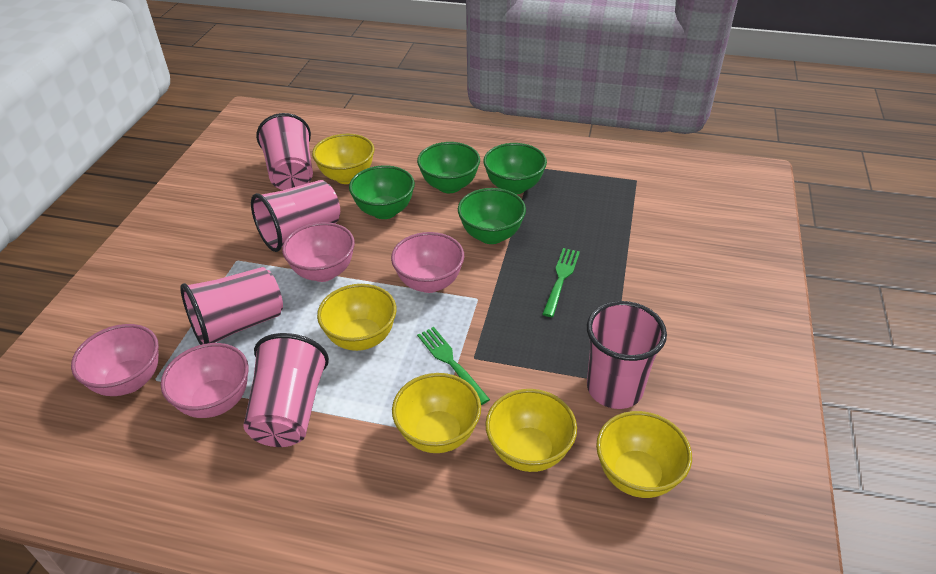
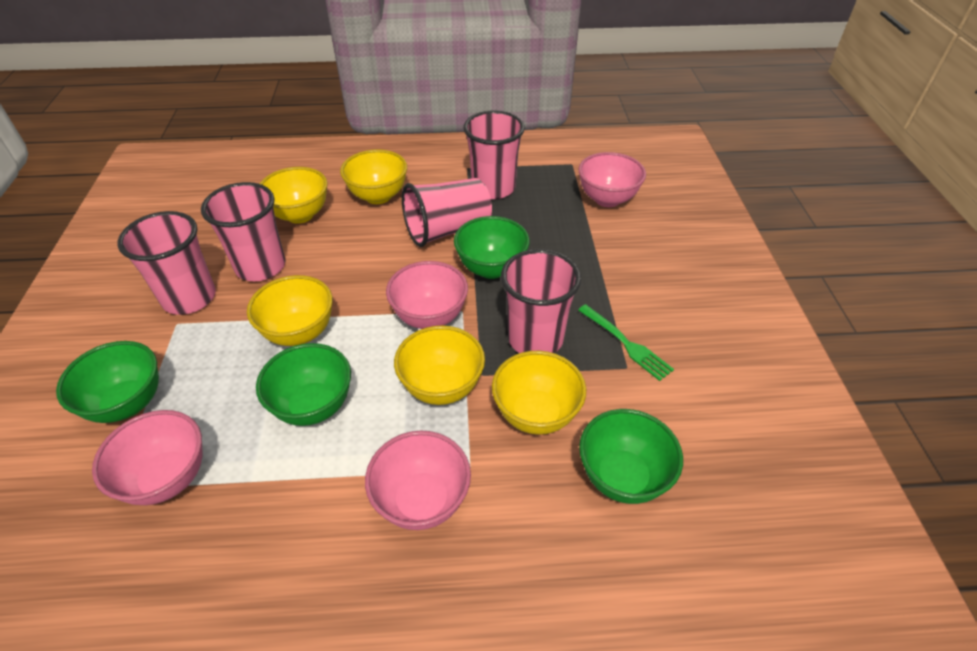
green fork: [417,327,490,405] [543,248,580,317] = 2 -> [578,304,674,381] = 1

